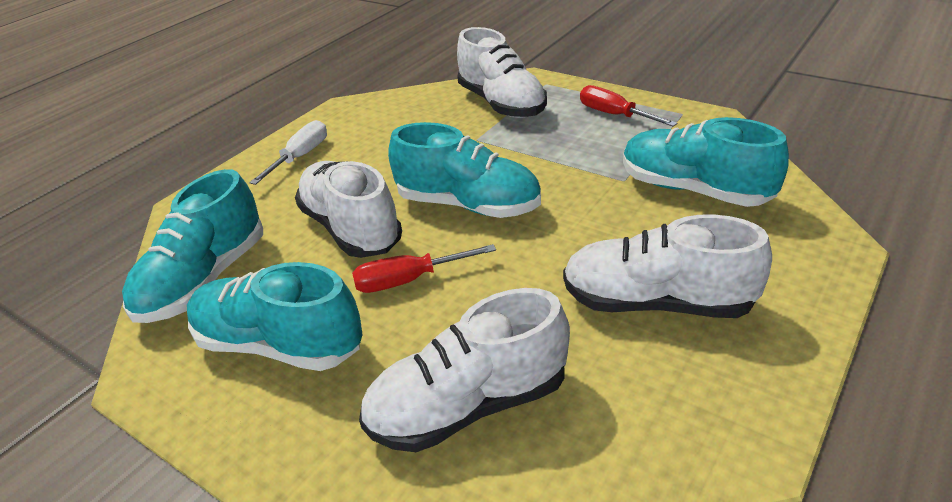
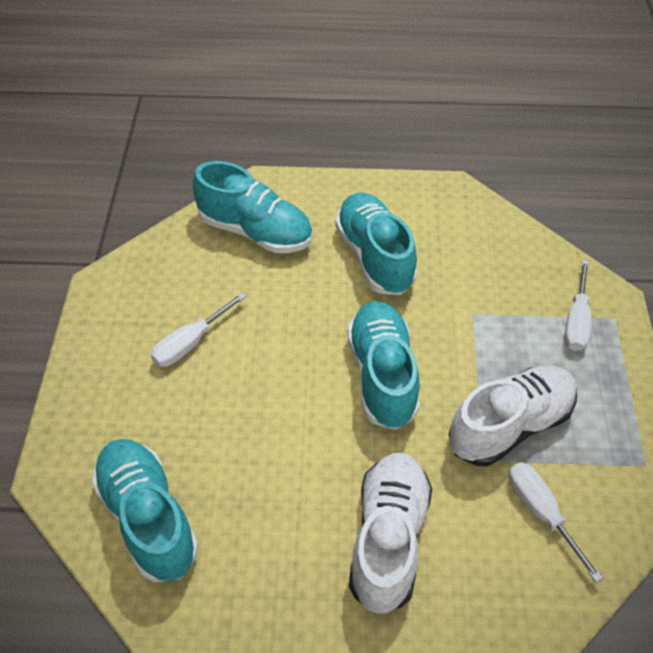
red screwdriver: [352,244,496,293] [580,85,677,127] = 2 -> none = 0
white screwdriver: [249,120,327,185] = 1 -> [151,292,246,367] [509,462,603,582] [564,260,592,351] = 3
white shoe: [295,161,402,258] [359,288,570,452] [457,27,547,118] [563,214,772,318] = 4 -> [349,453,432,614] [449,365,577,467] = 2

